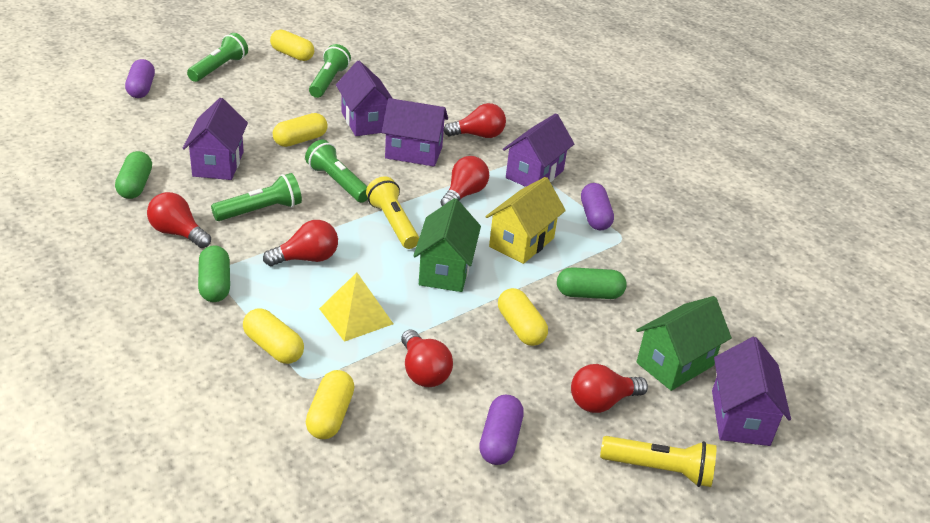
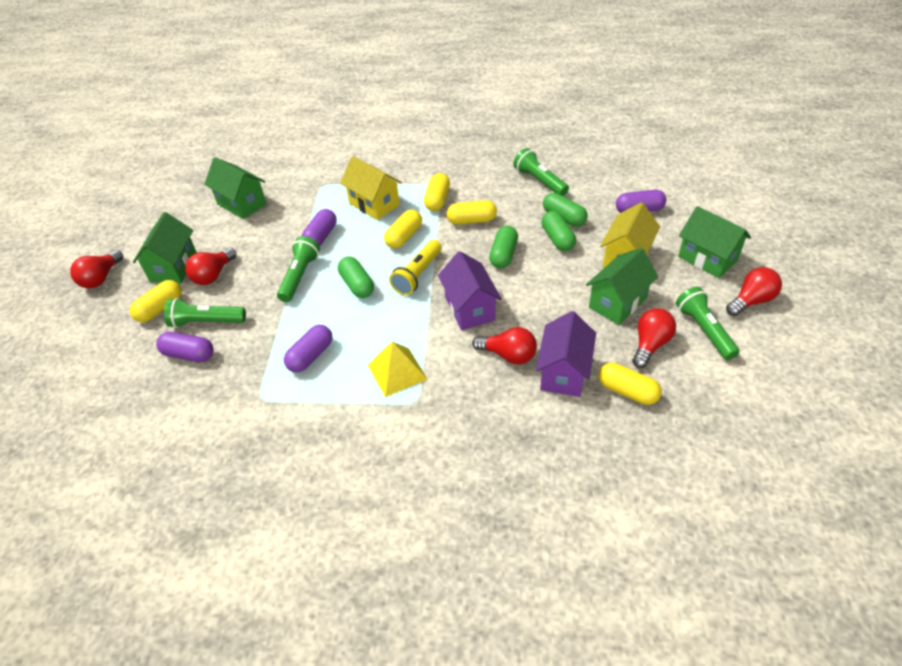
green capsule: [115,151,152,199] [198,245,230,302] [557,267,627,299] = 3 -> [338,256,374,298] [489,226,518,268] [541,211,576,252] [543,193,588,227] = 4
green house: [413,198,481,292] [636,296,732,391] = 2 -> [133,212,197,283] [204,157,267,219] [586,248,658,325] [678,206,751,278] = 4
purple capsule: [125,59,155,98] [479,394,524,465] [581,183,614,231] = 3 -> [156,332,213,362] [284,325,332,373] [301,209,336,246] [616,190,666,213] = 4
purple house: [182,98,248,180] [336,61,393,136] [382,98,448,167] [503,113,574,187] [712,337,791,446] = 5 -> [438,251,502,330] [536,311,596,397] = 2
red light bulb: [147,192,211,248] [263,220,338,266] [401,330,453,387] [441,156,489,206] [444,103,506,138] [571,364,648,413] = 6 -> [70,250,123,288] [185,248,236,285] [472,327,537,364] [632,308,676,368] [726,267,782,316] = 5
yellow flashlight: [366,176,419,249] [600,436,717,487] = 2 -> [389,240,442,295] = 1
yellow house: [486,177,566,264] = 1 -> [340,156,402,220] [600,203,660,269] = 2

